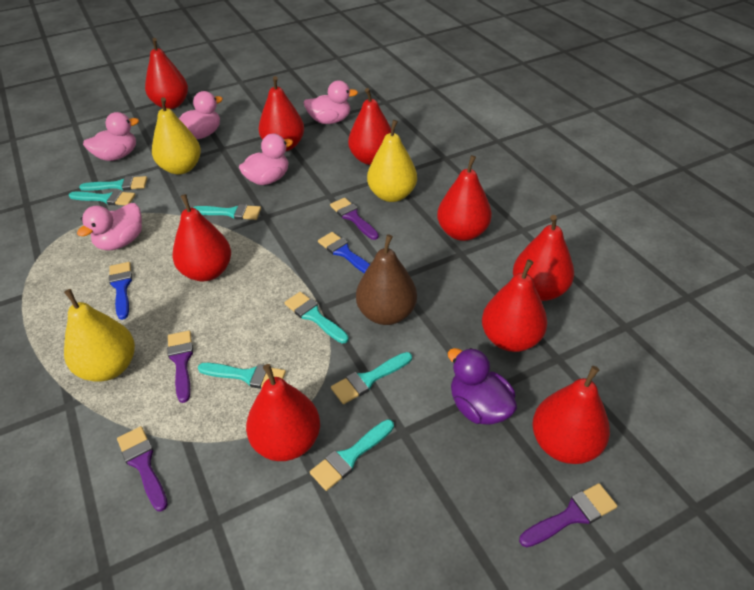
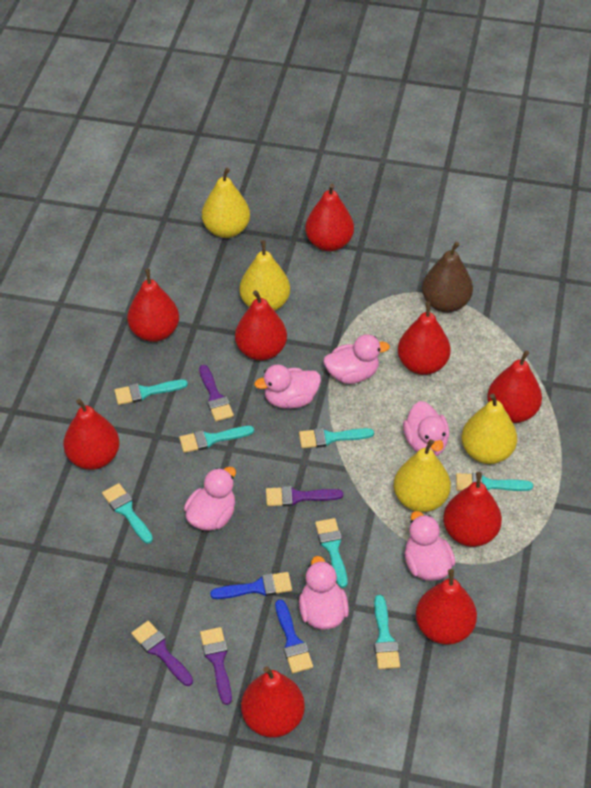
pink duck: [77,203,142,250] [83,112,139,161] [178,91,223,139] [239,133,293,185] [304,80,358,124] = 5 -> [184,467,236,531] [254,364,321,409] [299,556,349,630] [323,334,390,384] [403,401,449,456] [404,511,455,581] = 6
purple duck: [448,348,517,425] = 1 -> none = 0
yellow pear: [64,289,135,382] [152,97,201,175] [367,120,417,202] = 3 -> [202,167,250,238] [240,240,290,311] [394,439,451,512] [461,393,517,464] = 4

